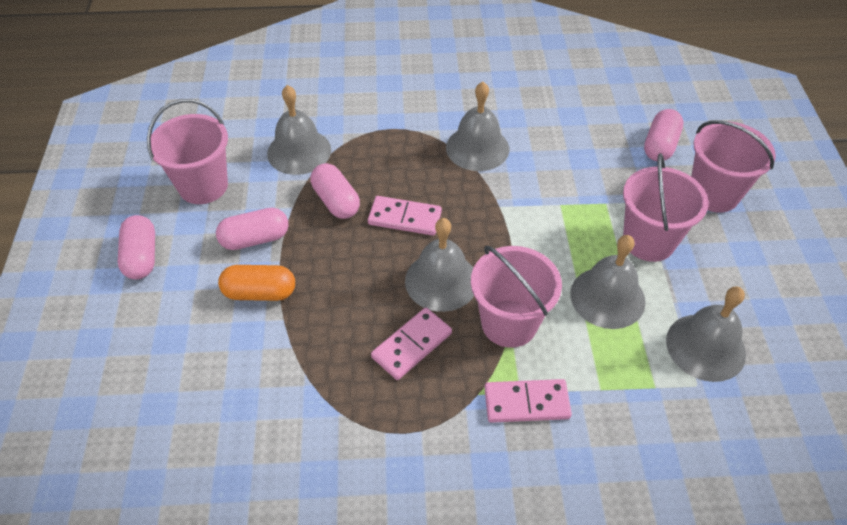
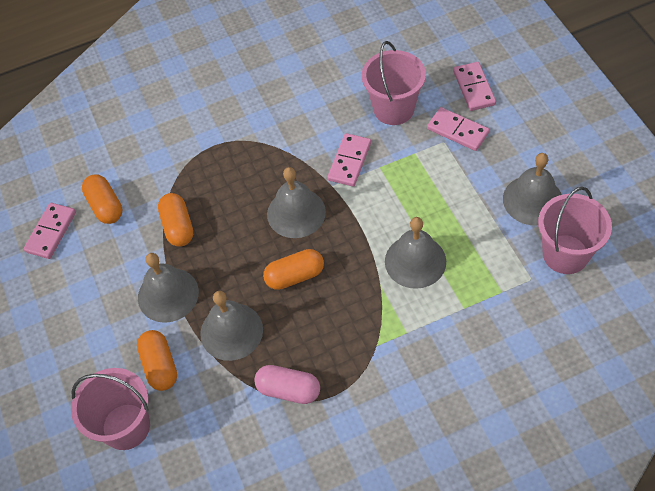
orange capsule: [218,265,295,301] = 1 -> [82,174,122,224] [137,330,177,391] [158,193,193,247] [263,249,324,290] = 4
pink bucket: [147,99,228,204] [471,246,562,348] [623,153,708,262] [691,120,776,212] = 4 -> [71,368,150,450] [362,41,426,125] [538,187,612,274] = 3
pink capsule: [118,215,155,280] [216,208,289,250] [311,163,360,219] [644,109,684,161] = 4 -> [254,365,320,404] = 1
pink domino: [368,196,442,236] [371,308,452,380] [484,379,572,423] = 3 -> [23,203,76,259] [327,133,371,186] [427,107,490,151] [453,62,496,111] = 4

